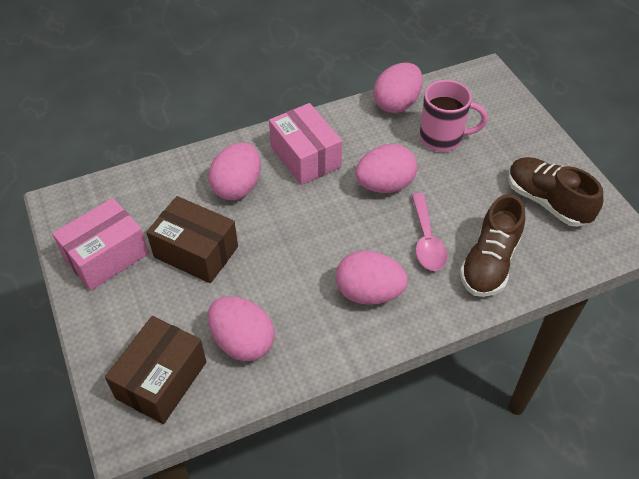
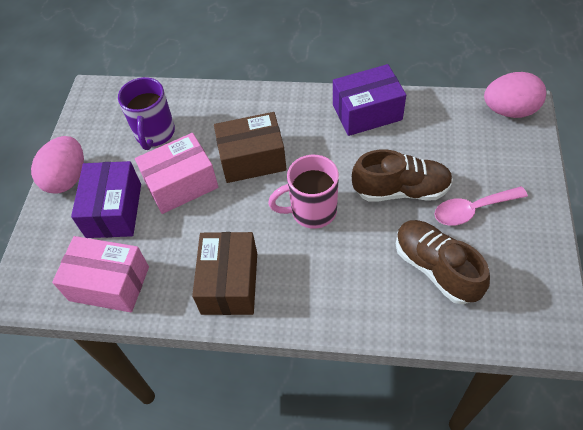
pink egg: [208,142,261,200] [208,296,274,361] [336,250,408,305] [355,144,417,193] [373,63,423,113] = 5 -> [31,136,84,194] [484,72,546,118] = 2
purple box: none = 0 -> [71,161,141,238] [333,64,406,136] = 2
purple mug: none = 0 -> [118,77,175,150] = 1

